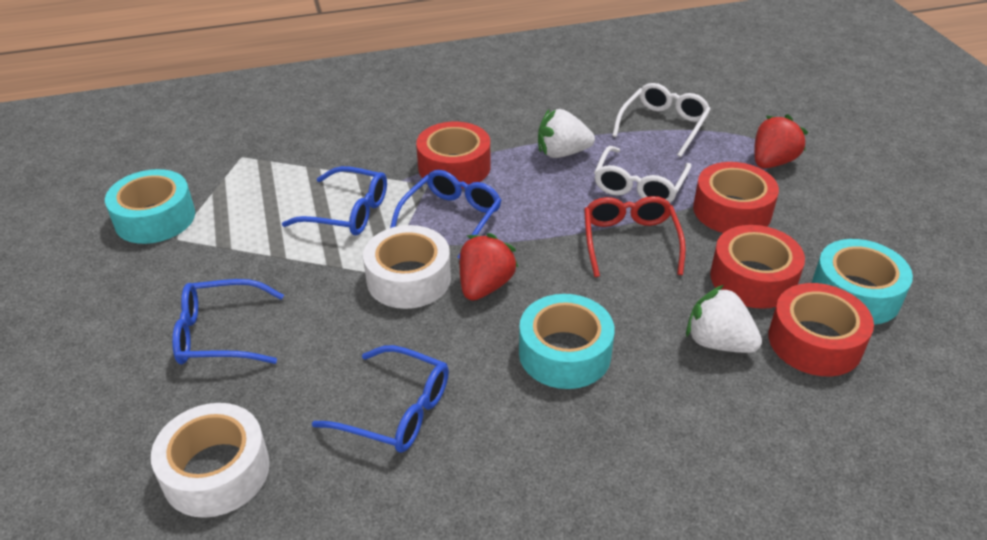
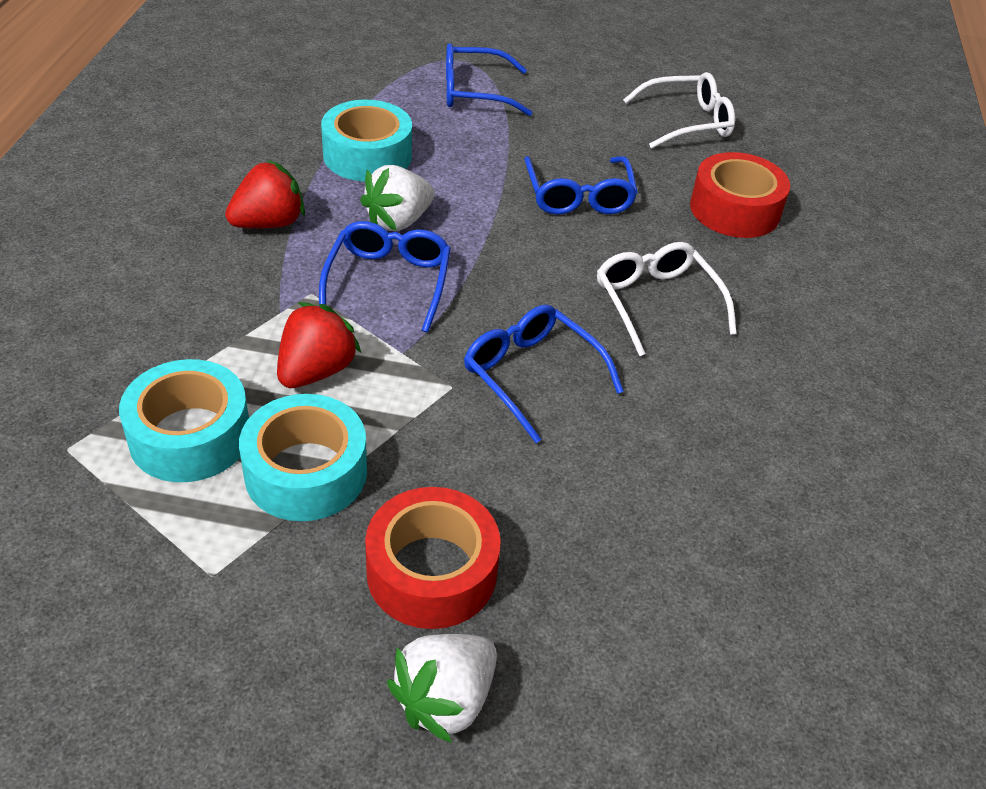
red glasses: [584,196,686,277] = 1 -> none = 0
red tape: [416,122,491,188] [693,162,779,233] [710,225,805,309] [768,283,874,376] = 4 -> [365,487,501,629] [690,152,790,238] = 2
white tape: [151,403,270,518] [363,225,451,309] = 2 -> none = 0

